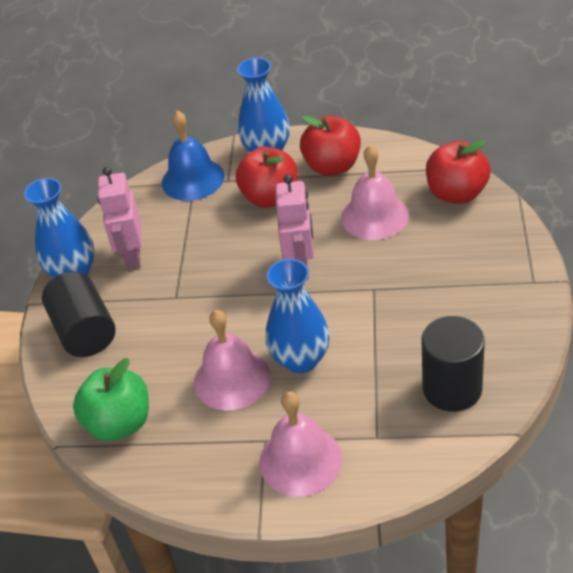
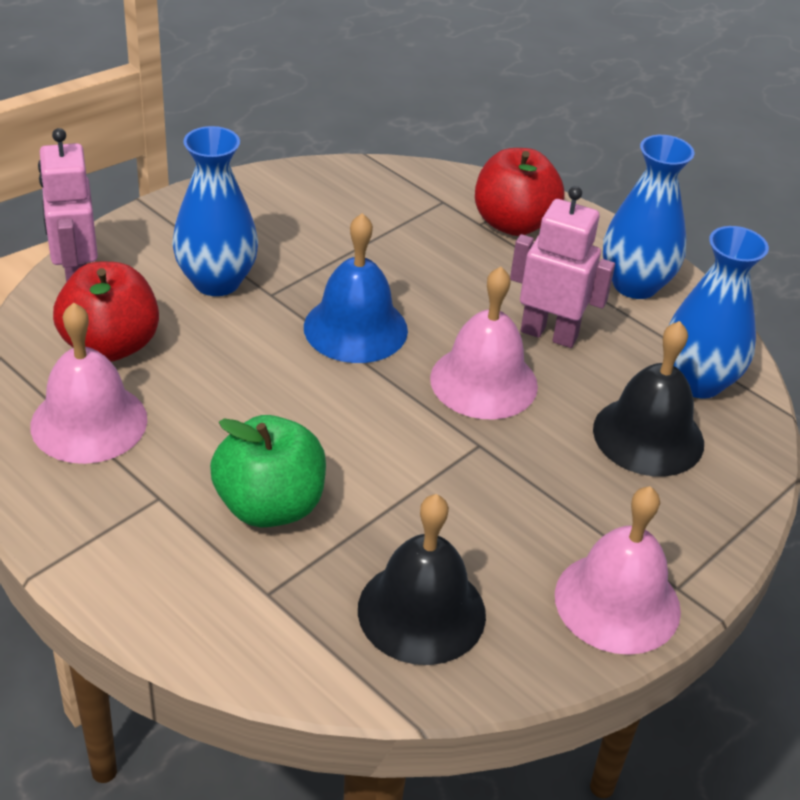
black bell: none = 0 -> [358,494,486,665] [593,321,704,477] = 2
black cylinder: [42,272,116,357] [422,316,485,412] = 2 -> none = 0
red apple: [236,147,298,208] [300,116,361,176] [426,140,491,204] = 3 -> [53,262,159,362] [475,148,564,236] = 2

